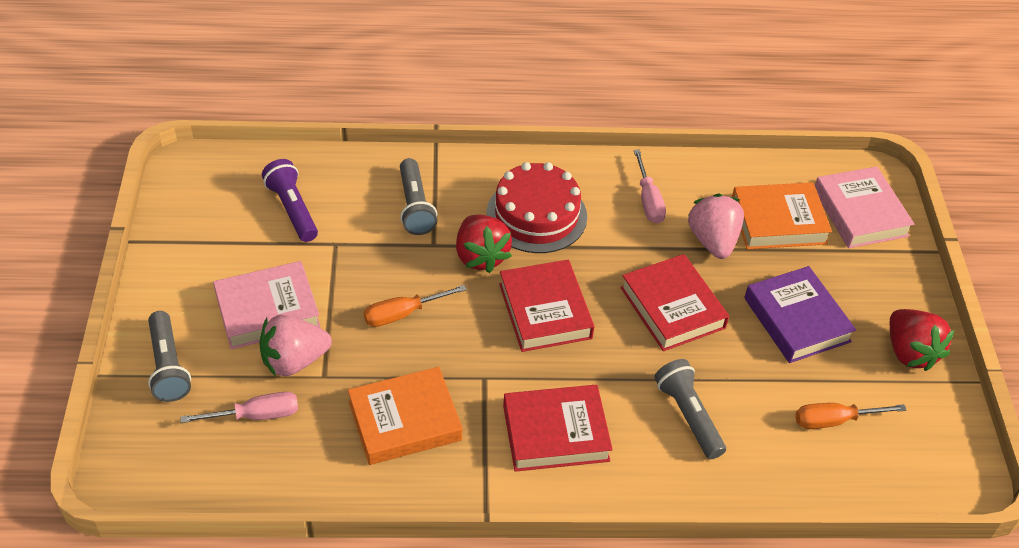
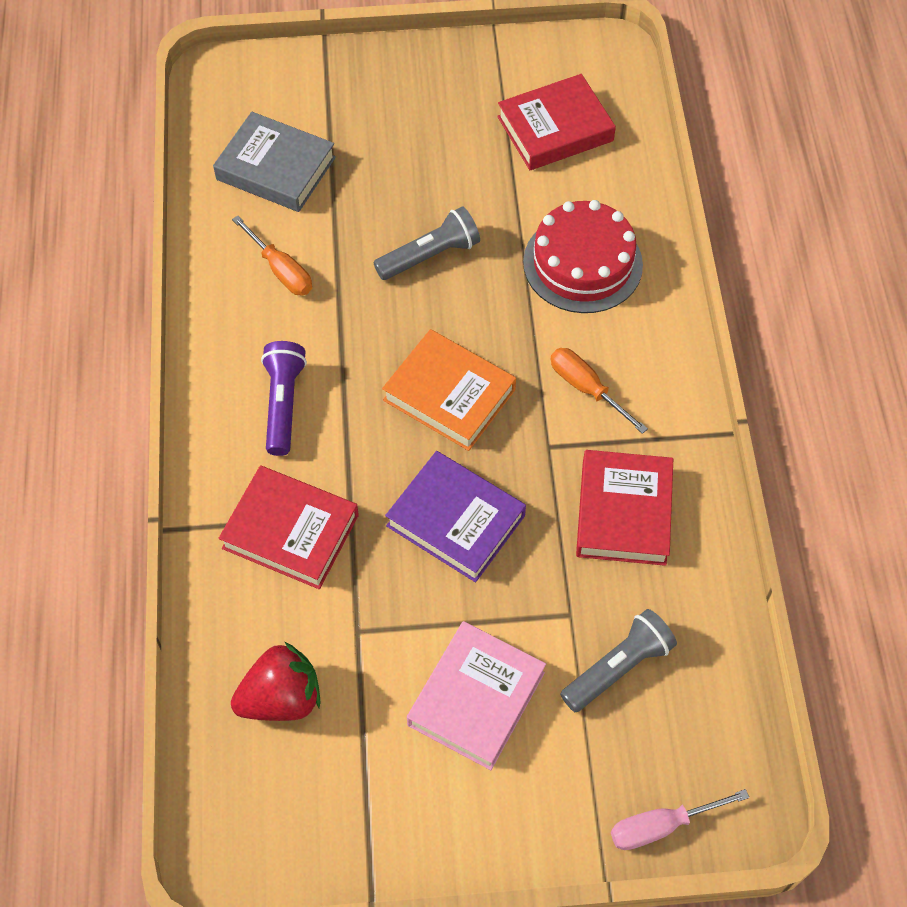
grey book: none = 0 -> [213,112,336,212] = 1
grey flashlight: [148,311,191,402] [400,158,437,235] [654,359,726,459] = 3 -> [374,206,480,280] [560,609,677,712] = 2
orange book: [348,367,462,465] [732,182,832,249] = 2 -> [382,329,516,451] = 1
pink book: [213,261,321,349] [815,166,914,248] = 2 -> [407,621,546,770] = 1
pink screwdriver: [180,392,298,423] [634,149,666,224] = 2 -> [611,789,749,850] = 1
pink strawberry: [259,315,332,377] [688,194,744,259] = 2 -> none = 0
red strawberry: [456,215,512,273] [890,309,954,371] = 2 -> [231,642,320,721] = 1

